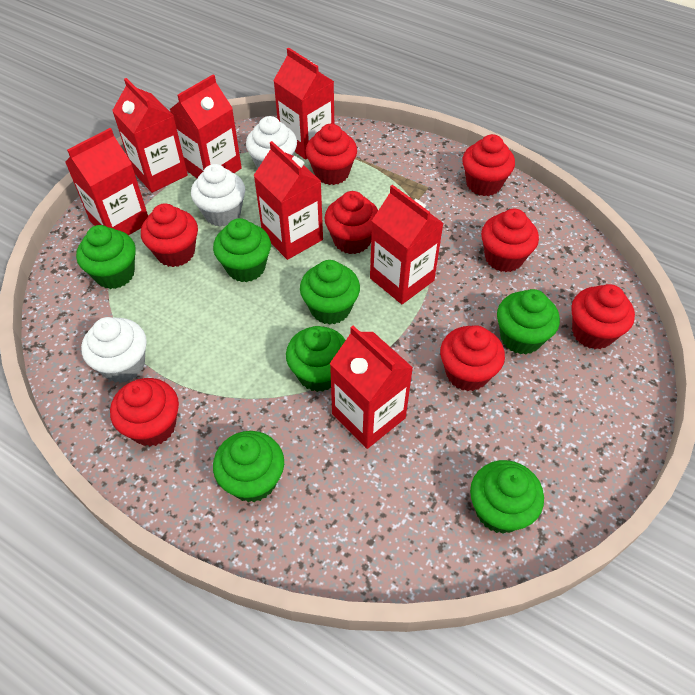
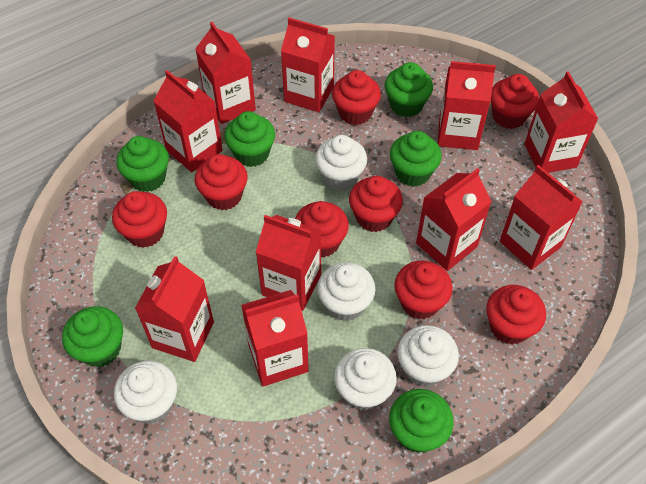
green cupcake: [76,225,136,289] [213,218,271,282] [213,431,284,502] [286,326,346,392] [300,260,360,325] [470,460,544,534] [497,289,560,355] = 7 -> [62,306,123,367] [116,136,169,192] [224,111,275,167] [385,62,433,117] [389,389,454,453] [390,131,442,187] = 6
red carton: [65,128,148,235] [112,78,188,193] [170,75,242,178] [254,141,323,260] [273,47,334,160] [330,326,413,449] [370,185,444,304] = 7 -> [135,256,214,362] [153,70,223,172] [195,22,256,124] [241,290,309,387] [256,215,321,311] [281,18,335,112] [416,168,492,271] [438,61,496,150] [500,165,583,270] [525,71,598,173] = 10
white cupcake: [81,317,147,383] [191,164,245,227] [246,116,297,169] = 3 -> [114,361,177,424] [315,135,367,191] [317,262,375,321] [334,348,397,410] [397,325,459,387] = 5

